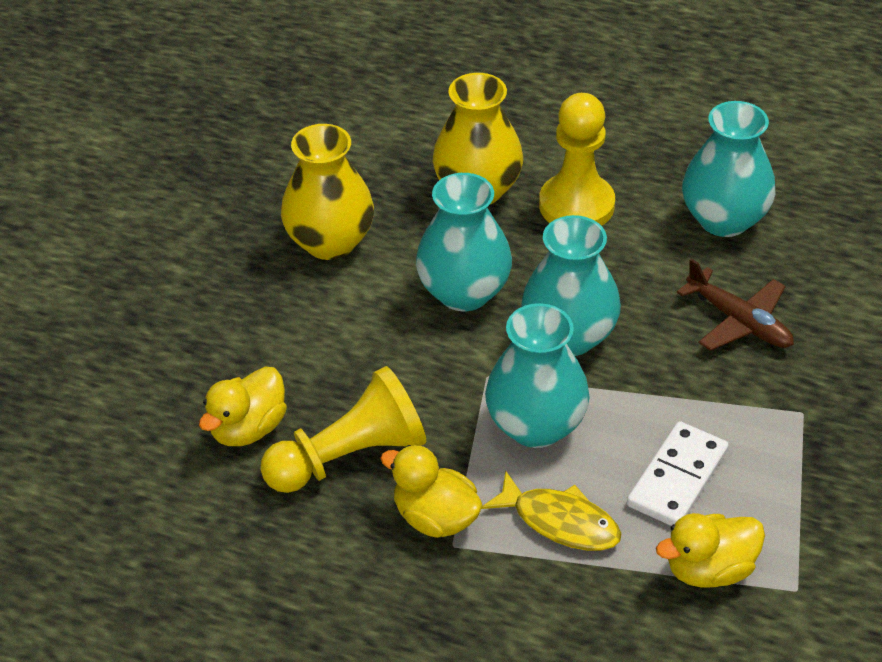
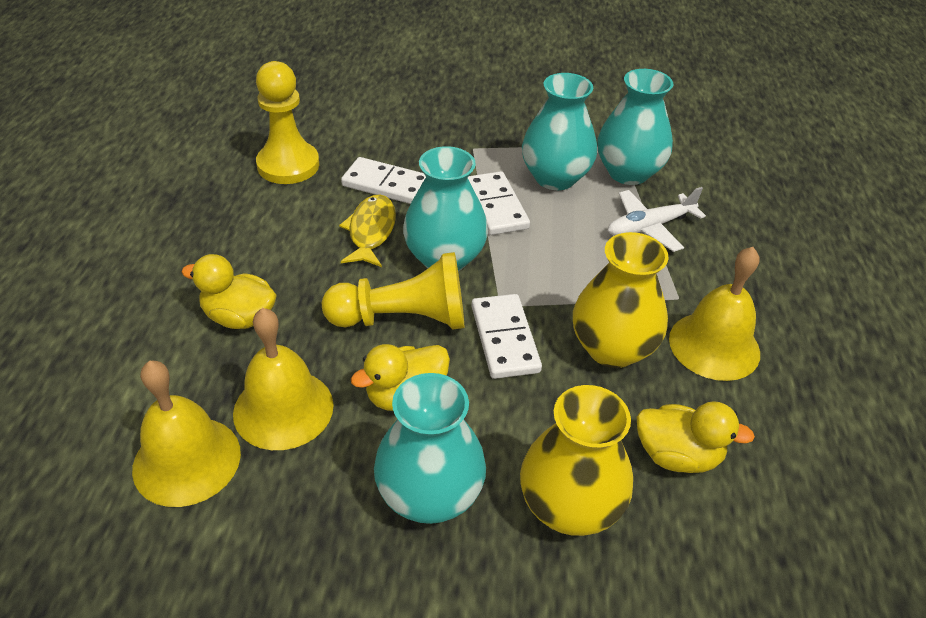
brown plane: [677,258,794,351] = 1 -> none = 0
white domino: [627,421,729,526] = 1 -> [341,157,426,204] [468,171,530,235] [471,294,542,379] = 3
white plane: none = 0 -> [608,187,706,252] = 1
yellow bell: none = 0 -> [132,361,241,507] [233,308,334,450] [669,247,760,381] = 3

